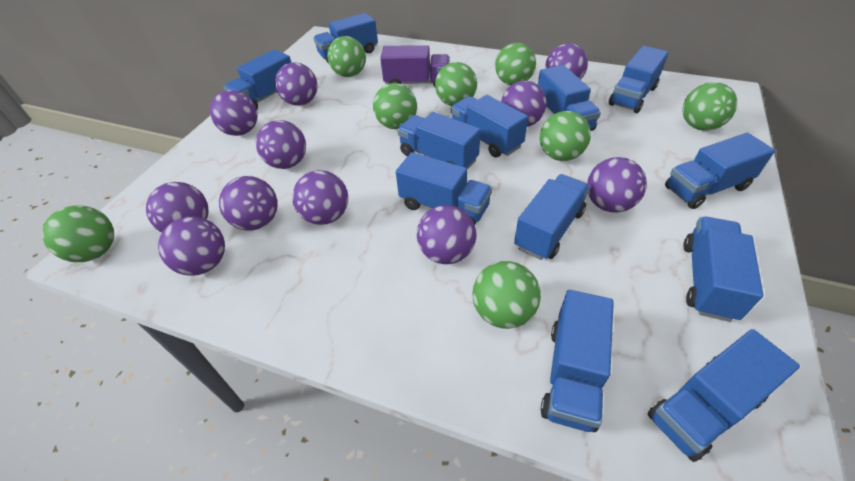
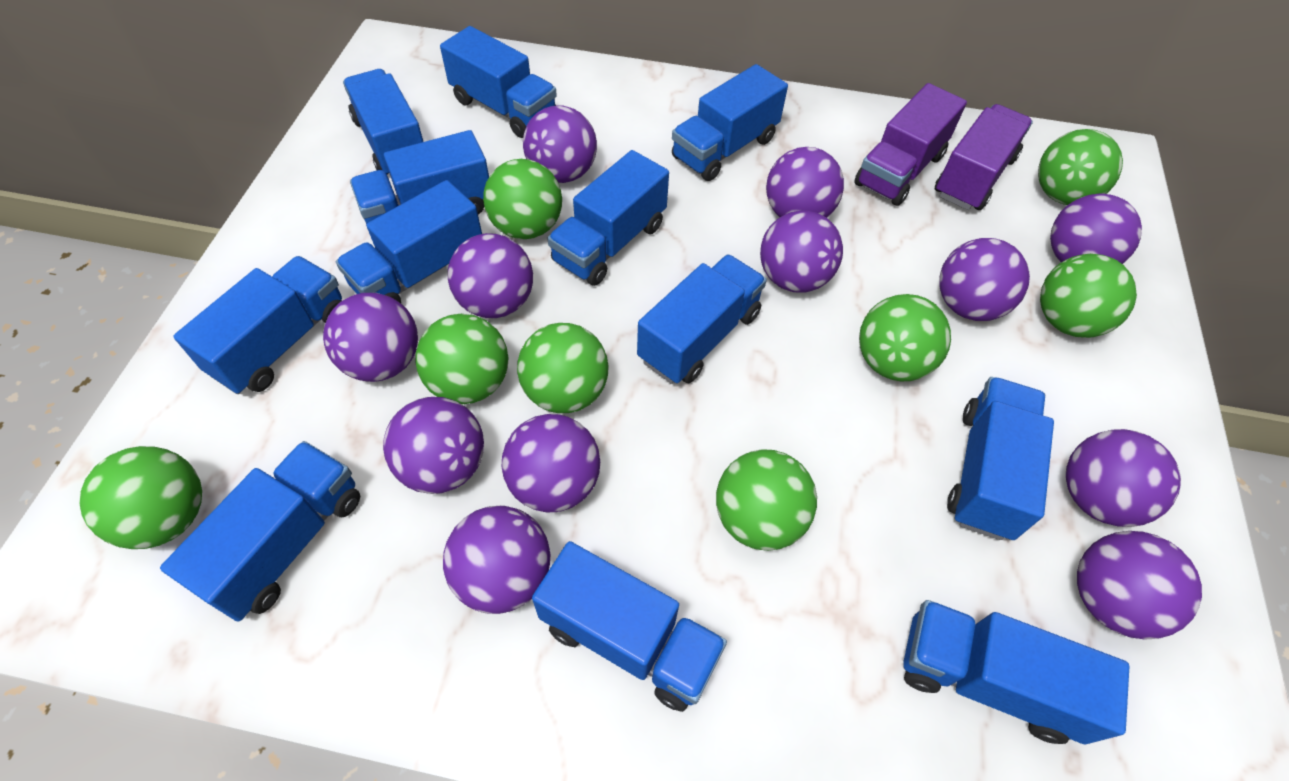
purple ball: [146,182,208,232] [158,217,225,276] [210,90,258,136] [219,176,277,231] [256,120,306,169] [275,62,317,106] [292,170,348,225] [417,205,477,264] [501,81,547,127] [545,43,588,80] [587,157,647,213] = 11 -> [323,293,418,382] [383,397,484,494] [443,506,550,614] [448,233,533,318] [501,414,600,513] [523,106,597,183] [760,210,843,292] [766,147,844,218] [939,238,1030,321] [1050,193,1142,264] [1066,429,1181,527] [1077,531,1202,639] = 12
purple truck: [380,45,449,87] = 1 -> [854,83,967,206] [935,104,1033,210] = 2

